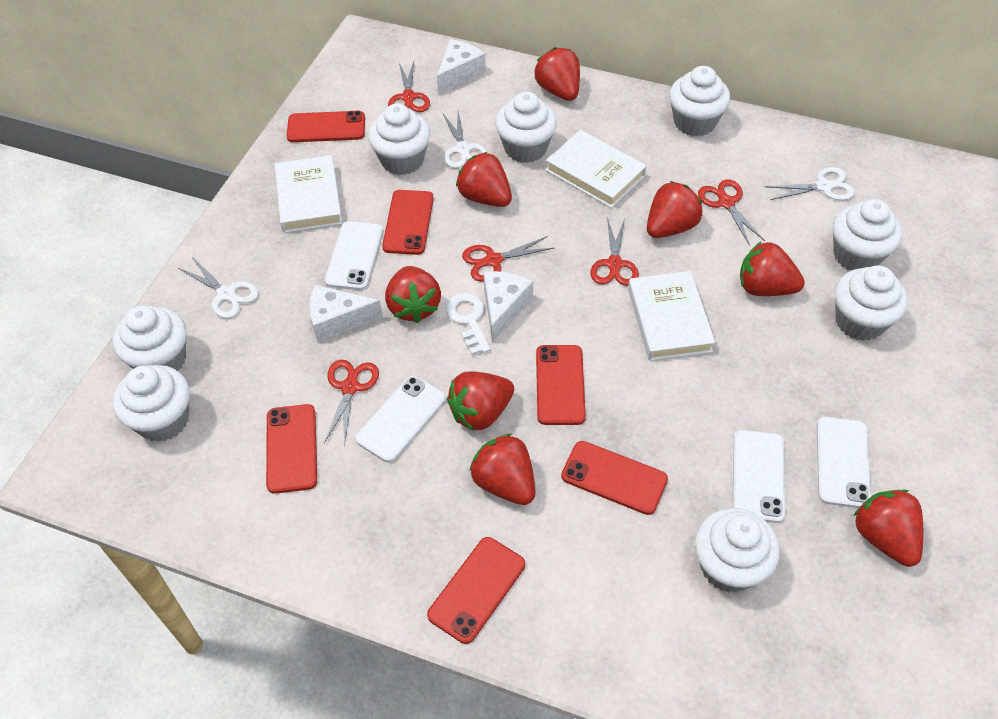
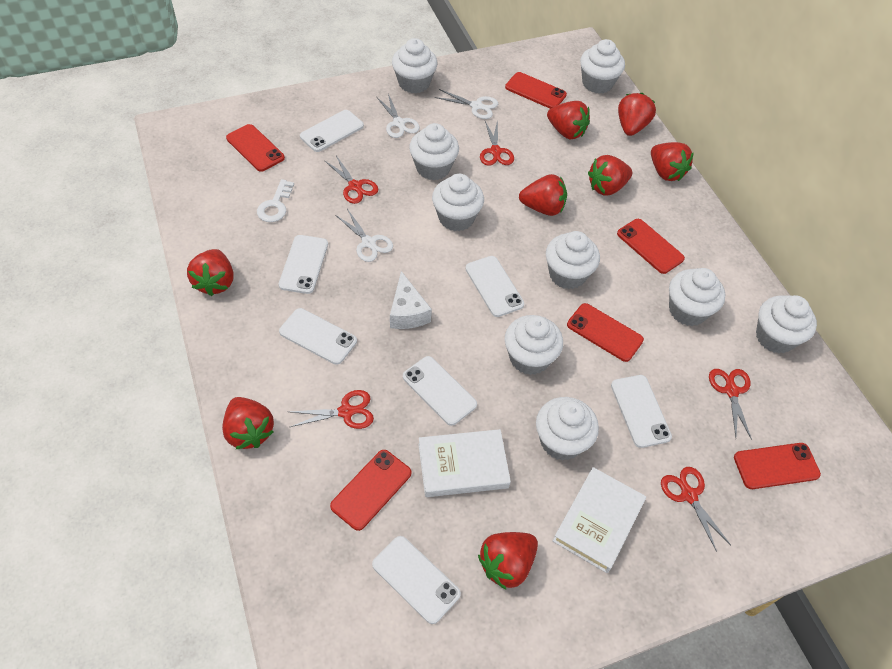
white book: [275,155,343,233] [546,130,647,208] [628,271,715,361] = 3 -> [418,429,511,497] [553,467,646,573] = 2
white cheese: [309,285,383,342] [437,39,486,94] [484,271,533,343] = 3 -> [390,271,432,329] = 1
white cupcake: [113,305,187,371] [113,365,190,442] [368,104,430,175] [495,92,557,163] [669,66,730,137] [695,508,780,593] [833,199,902,271] [835,265,908,341] = 8 -> [392,38,438,93] [409,123,459,180] [432,174,484,231] [505,315,563,375] [536,397,599,461] [546,231,600,289] [580,39,625,94] [669,268,725,326] [756,295,817,353] = 9
white phone: [325,221,383,290] [355,376,446,463] [733,430,785,523] [817,417,871,508] = 4 -> [279,235,328,294] [279,308,357,365] [300,110,364,152] [372,536,461,624] [403,356,477,426] [465,256,524,317] [611,375,672,448] = 7

